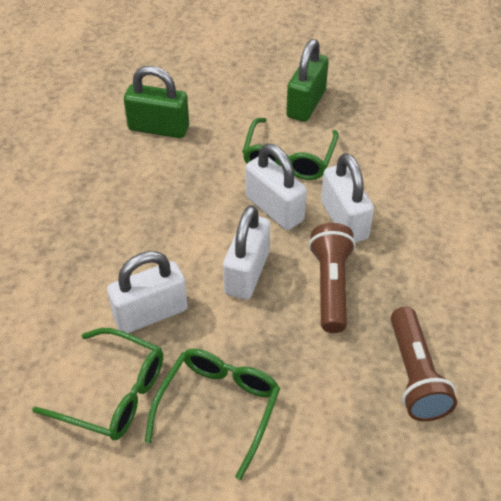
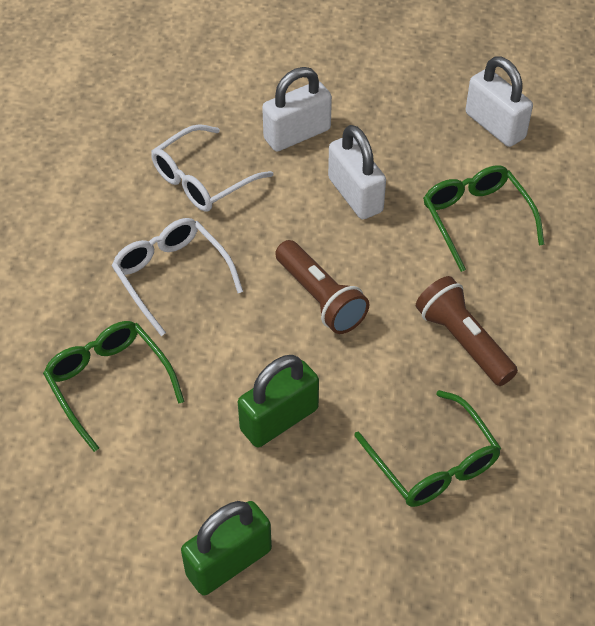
white glasses: none = 0 -> [111,218,243,336] [151,124,273,212] = 2
white padlock: [107,251,188,333] [223,205,270,300] [245,144,307,230] [321,153,374,243] = 4 -> [262,67,332,151] [328,125,386,219] [465,57,533,147] = 3

